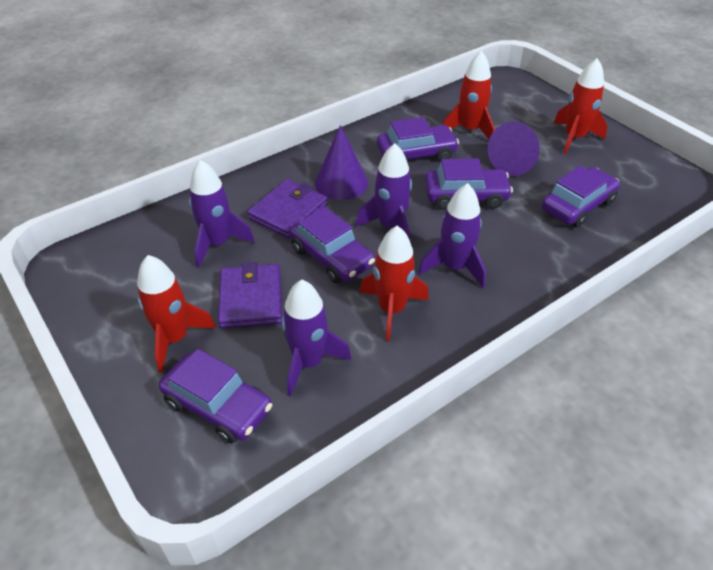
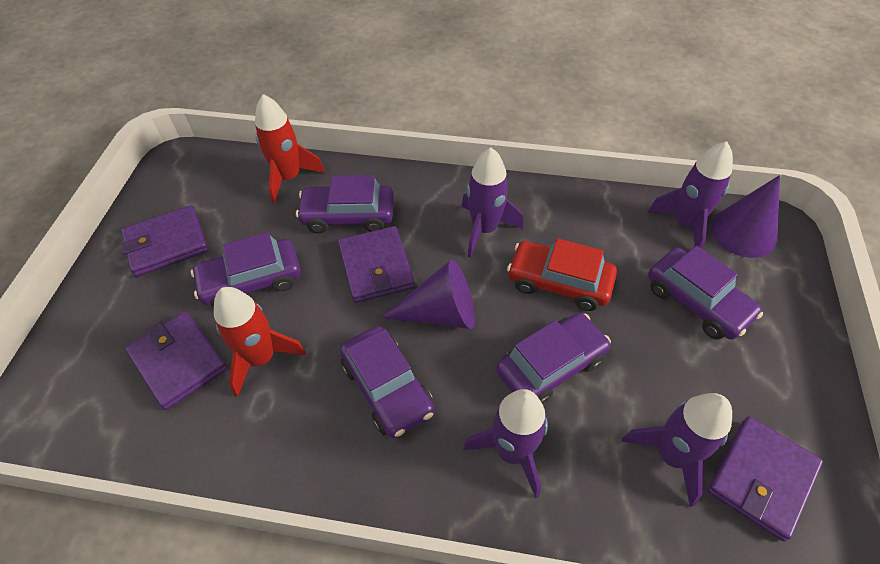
purple wallet: [218,262,282,328] [247,179,328,238] = 2 -> [121,205,208,277] [125,311,228,410] [338,226,415,303] [707,416,823,541] = 4
red car: none = 0 -> [507,238,617,311] = 1
red rocket: [137,255,216,373] [360,226,429,341] [443,51,495,139] [553,58,608,154] = 4 -> [214,287,306,397] [255,94,325,204] = 2

